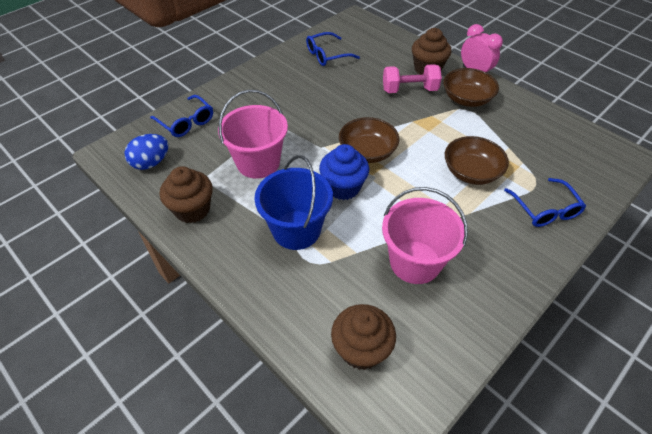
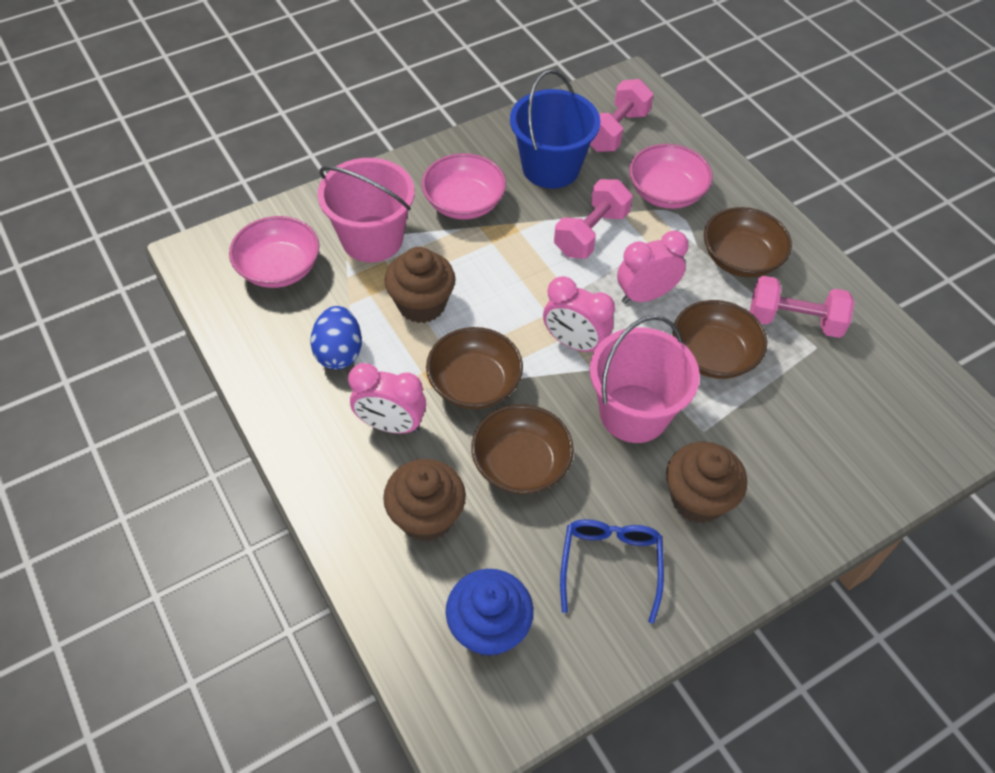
blue glasses: [150,95,213,137] [306,32,360,66] [504,178,586,227] = 3 -> [560,519,664,624] = 1
brown bowl: [339,117,399,163] [443,68,499,107] [445,136,509,185] = 3 -> [426,327,523,409] [471,404,574,494] [672,300,767,379] [704,207,792,277] = 4
pink bowl: none = 0 -> [229,216,320,288] [422,153,506,219] [629,144,713,209] = 3
pink clock: [461,24,503,73] = 1 -> [348,363,426,434] [543,276,615,352] [617,231,688,304] = 3
pink dumbbell: [383,64,442,93] = 1 -> [554,179,633,259] [590,79,654,152] [750,276,855,338] = 3

